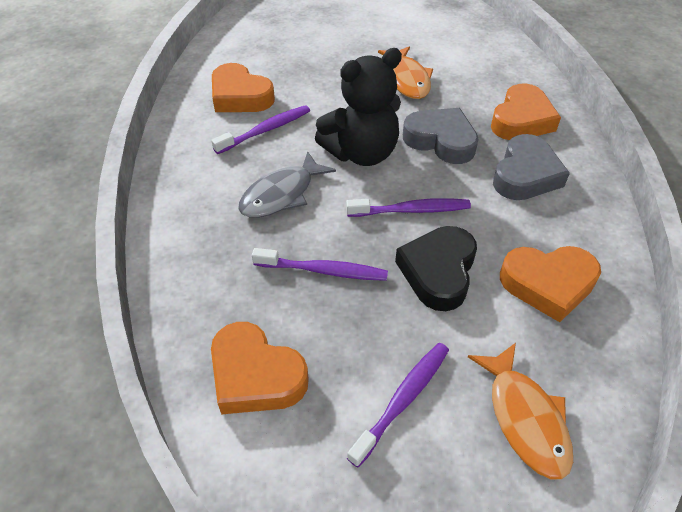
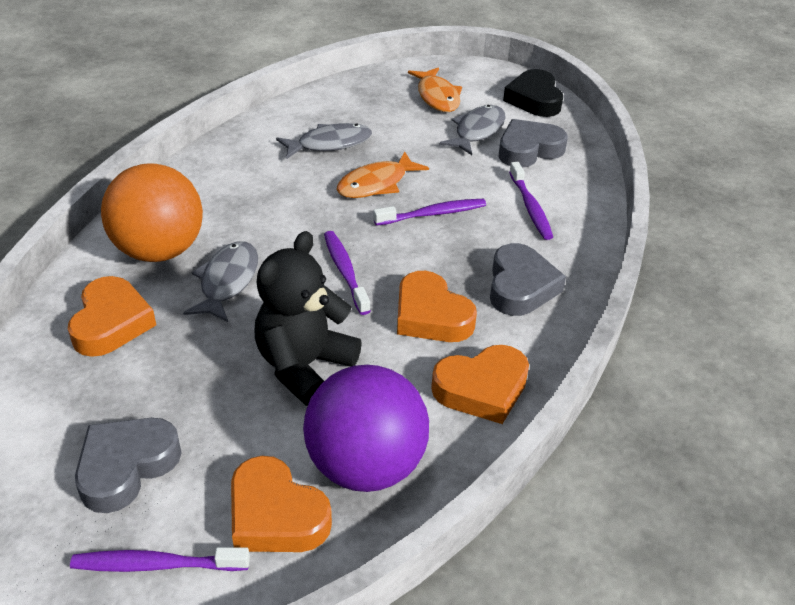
grey fish: [238,151,336,218] = 1 -> [183,241,258,322] [276,123,372,159] [440,105,506,155] = 3
grey heart: [403,108,479,164] [493,134,570,200] = 2 -> [75,418,182,513] [490,243,566,316] [499,119,568,168] = 3
orange ball: none = 0 -> [101,163,203,262] = 1
purple ball: none = 0 -> [303,365,429,492] = 1

